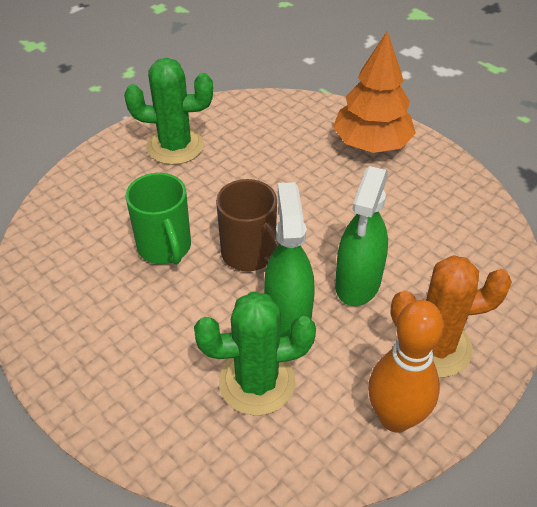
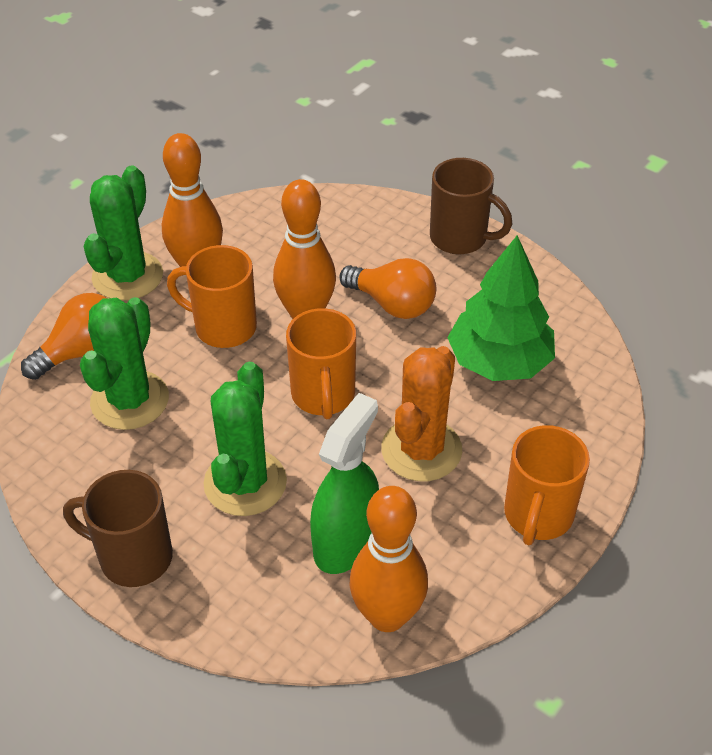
brown mug: [216,179,279,271] = 1 -> [63,470,173,587] [430,158,512,254] = 2
green cactus: [124,58,213,165] [194,291,316,415] = 2 -> [80,297,169,430] [84,165,163,300] [203,362,287,516] = 3
green mug: [126,173,191,265] = 1 -> none = 0
green spray bottle: [264,182,315,337] [335,166,388,306] = 2 -> [310,393,379,574] = 1
green tree: none = 0 -> [447,235,555,381] = 1
orange bowling pin: [368,300,444,433] = 1 -> [162,133,223,267] [273,179,336,319] [349,486,428,632] = 3
orange light bulb: none = 0 -> [21,293,106,380] [339,258,436,319] = 2
orange mug: none = 0 -> [167,245,257,348] [286,308,356,419] [504,425,590,545] = 3
orange tree: [333,31,416,153] = 1 -> none = 0

